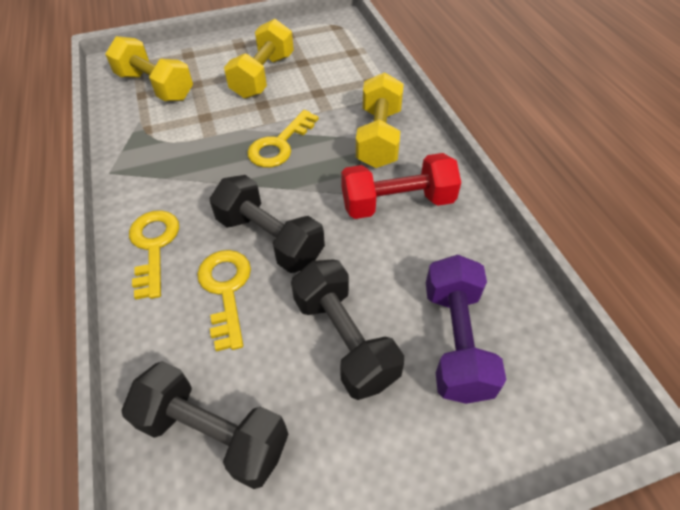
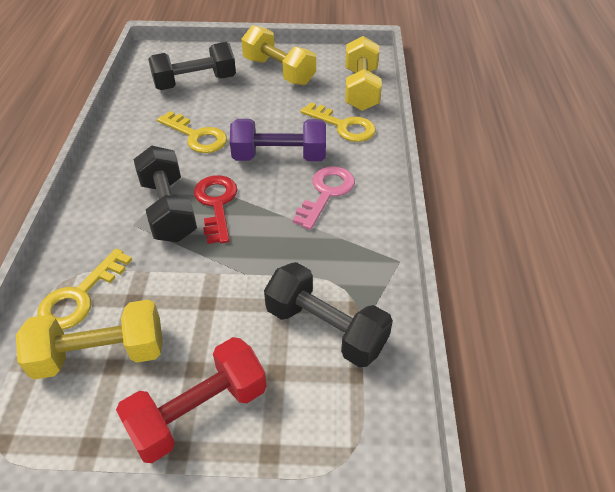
pink key: none = 0 -> [293,166,355,230] = 1
red key: none = 0 -> [194,175,238,244] = 1

